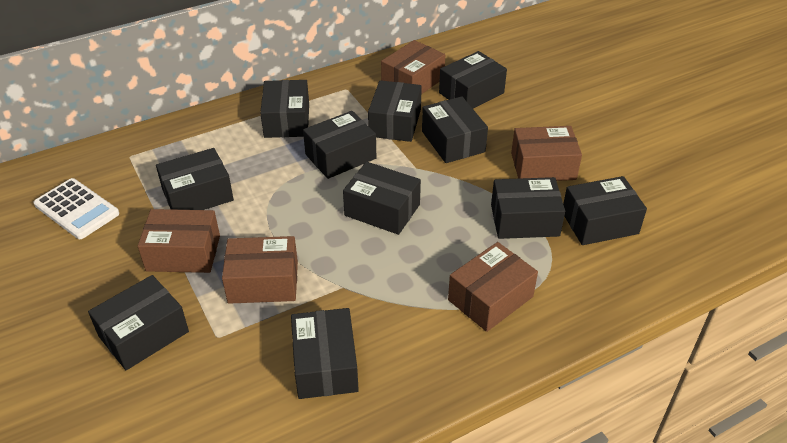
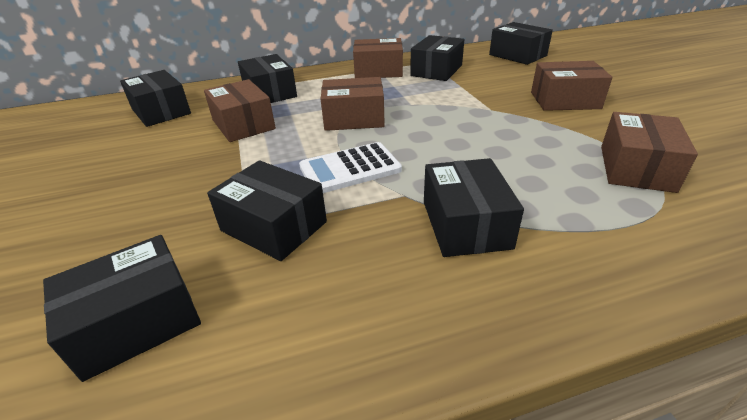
black box: [88,275,189,370] [156,148,234,210] [260,80,309,138] [291,308,359,399] [303,111,376,179] [343,162,421,235] [368,80,422,142] [422,96,488,163] [439,51,507,109] [491,177,565,239] [563,176,647,245] = 11 -> [43,235,201,382] [120,70,191,127] [207,160,327,261] [238,54,297,103] [410,35,464,81] [424,158,524,257] [489,22,553,65] = 7

